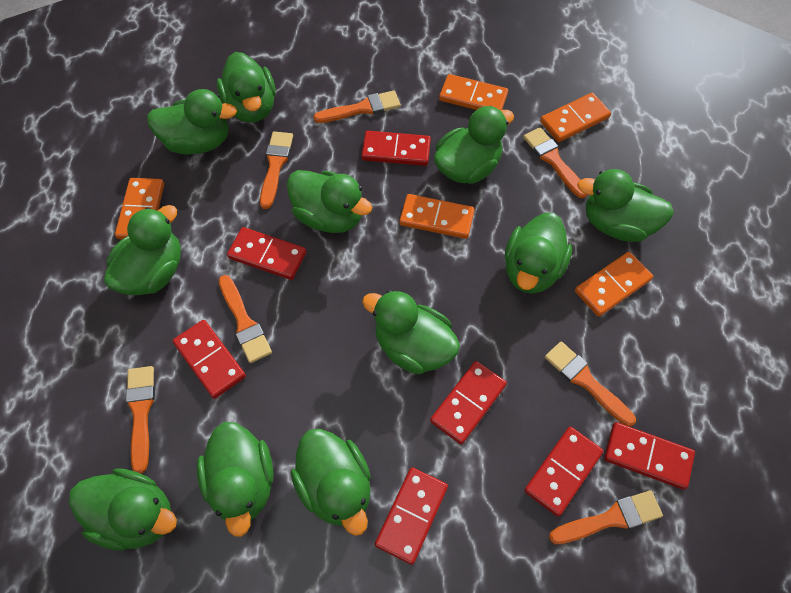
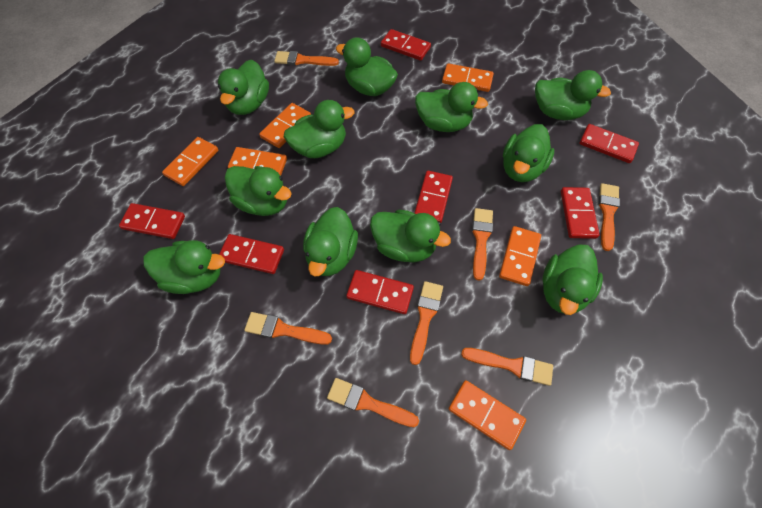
orange domino: [115,178,164,239] [400,194,475,239] [439,74,508,110] [540,93,611,142] [575,252,653,317] = 5 -> [162,137,218,186] [228,147,287,176] [259,103,311,148] [442,63,494,92] [449,380,526,450] [499,226,541,286] = 6

